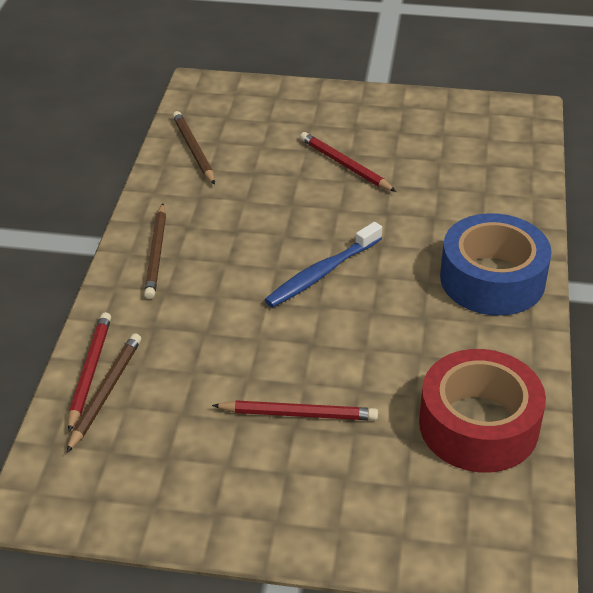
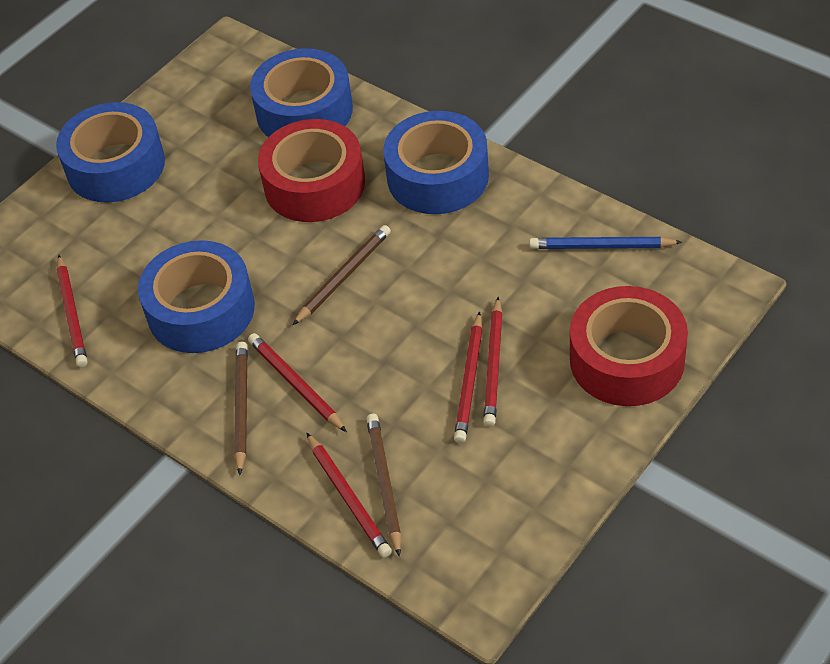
blue pencil: none = 0 -> [529,237,682,249] = 1
blue tape: [440,213,552,316] = 1 -> [56,102,165,203] [138,240,255,353] [250,48,353,137] [383,111,489,214] = 4
blue toothbrush: [265,222,382,307] = 1 -> none = 0
red pencil: [68,312,111,432] [212,400,378,420] [300,132,396,192] = 3 -> [57,255,88,367] [248,333,347,432] [307,433,392,558] [454,311,483,443] [483,297,503,427] = 5
red tape: [419,349,546,472] = 1 -> [258,119,365,222] [570,286,688,406] = 2

